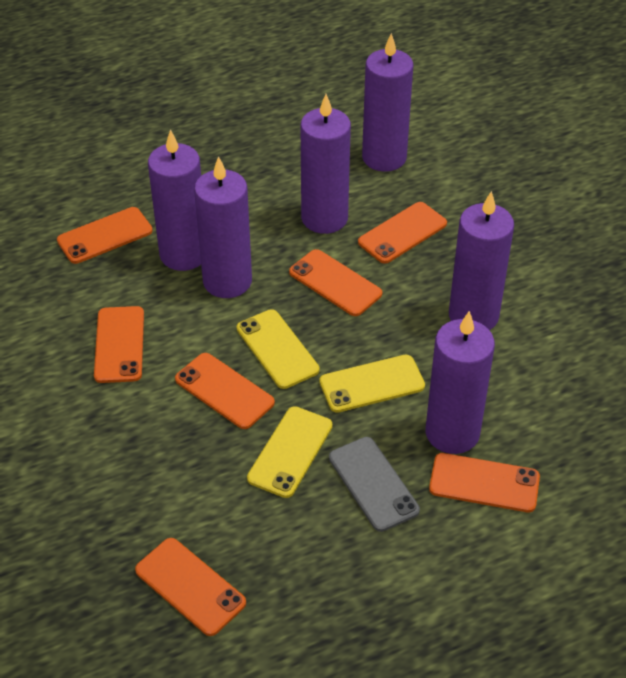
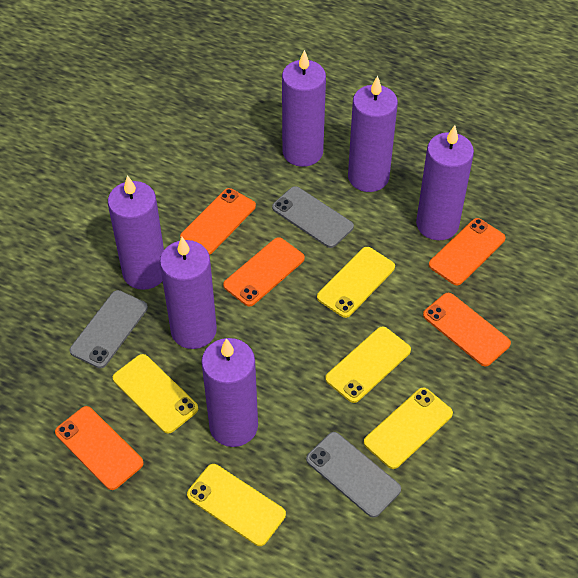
grey phone: [329,437,420,532] = 1 -> [70,290,148,368] [272,186,354,248] [306,432,401,518] = 3
orange phone: [57,207,153,264] [94,306,144,383] [135,538,246,636] [175,353,275,429] [289,249,382,316] [358,202,447,264] [429,453,540,512] = 7 -> [55,406,144,490] [180,188,256,255] [223,237,305,306] [423,293,511,366] [429,218,506,286] = 5
yellow phone: [237,309,320,389] [247,406,333,498] [319,355,425,413] = 3 -> [113,354,198,434] [187,464,286,546] [317,247,395,318] [325,326,411,403] [364,387,453,469] = 5

